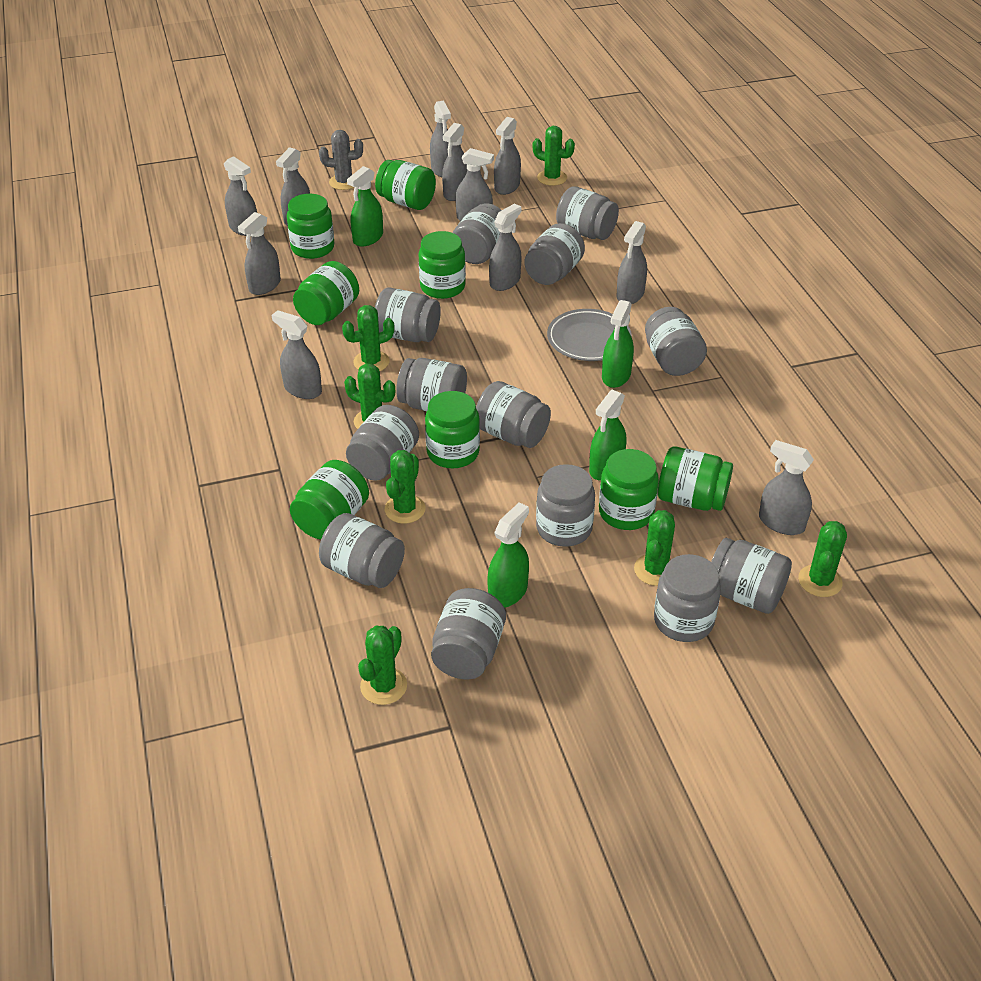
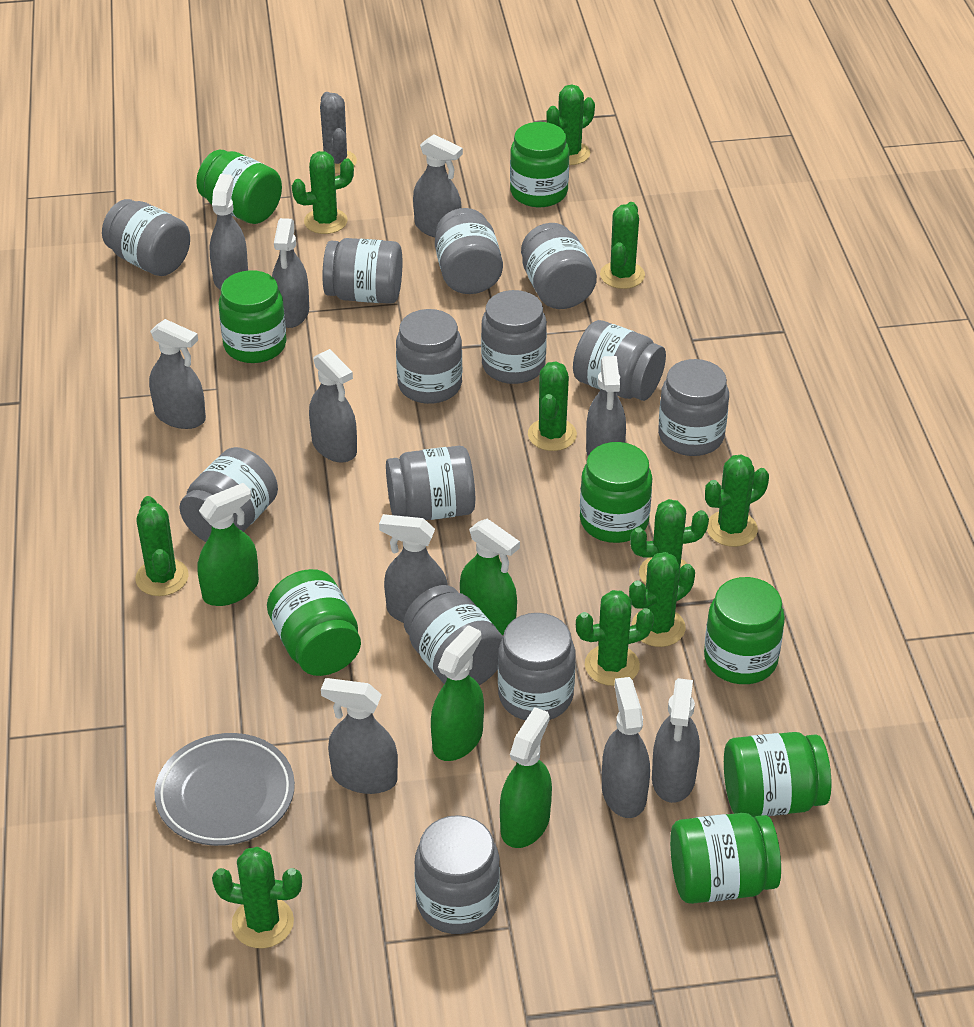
green cactus: [342,305,394,371] [344,363,395,429] [358,626,407,705] [385,450,426,524] [533,126,575,186] [634,510,675,586] [798,521,847,597] = 7 -> [136,496,189,596] [212,847,302,948] [292,151,354,234] [528,361,577,451] [546,84,595,165] [576,590,654,686] [600,202,645,289] [629,552,695,647] [630,499,709,585] [705,454,769,547] = 10
grey spray bottle: [224,156,257,236] [238,212,281,295] [272,310,322,399] [276,147,310,225] [430,101,451,177] [442,123,467,201] [455,148,494,221] [489,204,521,291] [494,117,521,195] [617,221,647,304] [759,440,814,535] = 11 -> [149,319,206,429] [210,174,248,290] [272,218,309,328] [309,349,357,463] [321,678,398,794] [379,514,448,623] [413,134,463,238] [586,356,626,456] [602,677,650,818] [652,678,700,803] = 10

